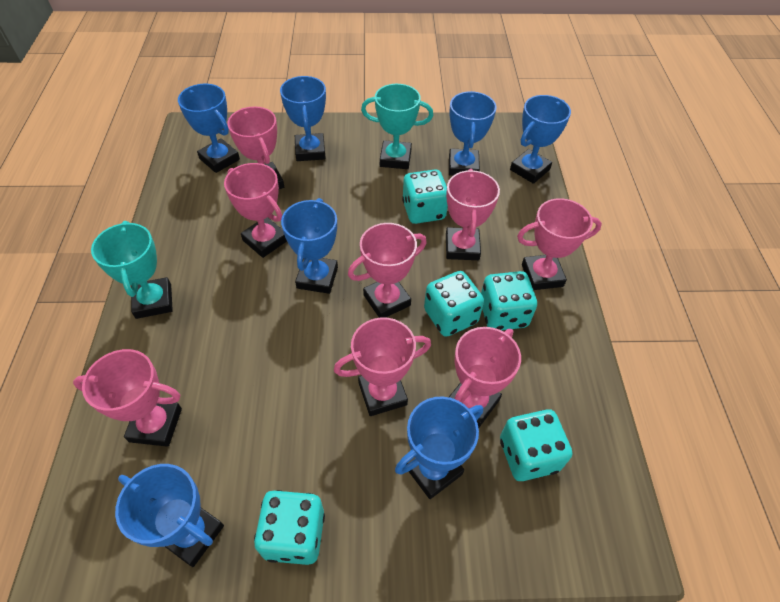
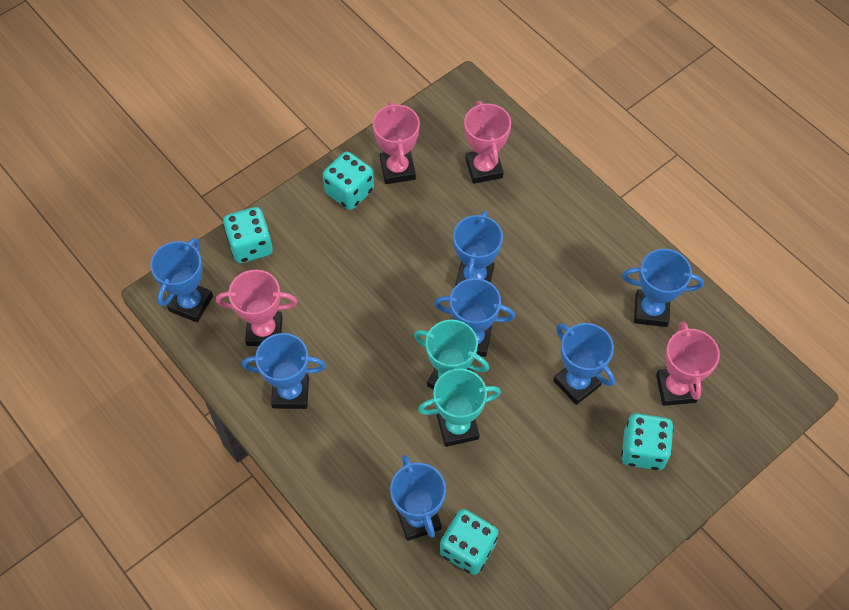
pink trophy: [73,349,182,447] [224,163,287,258] [227,107,284,189] [334,318,431,416] [348,223,427,318] [446,169,500,260] [449,327,521,428] [517,198,602,290] = 8 -> [216,270,298,346] [373,101,420,184] [464,101,511,184] [656,321,720,406] = 4
turquoise dice: [254,490,325,565] [402,169,448,224] [424,271,484,336] [481,271,537,330] [500,409,572,481] = 5 -> [223,207,273,263] [323,151,374,210] [440,509,498,575] [621,413,674,470] = 4

